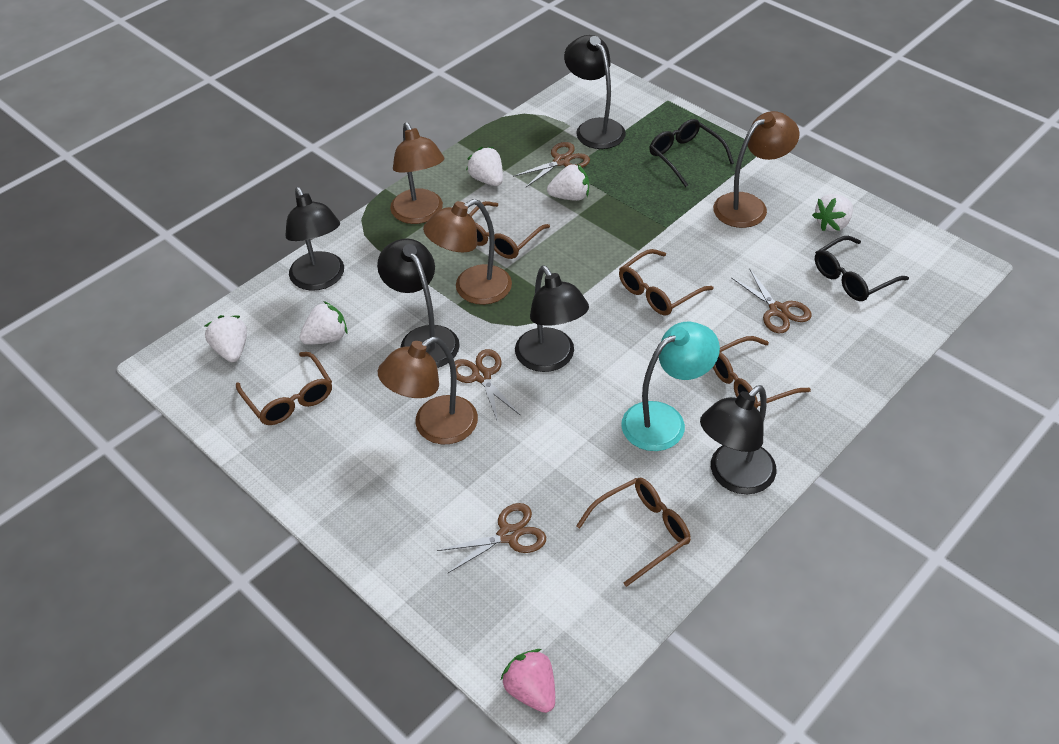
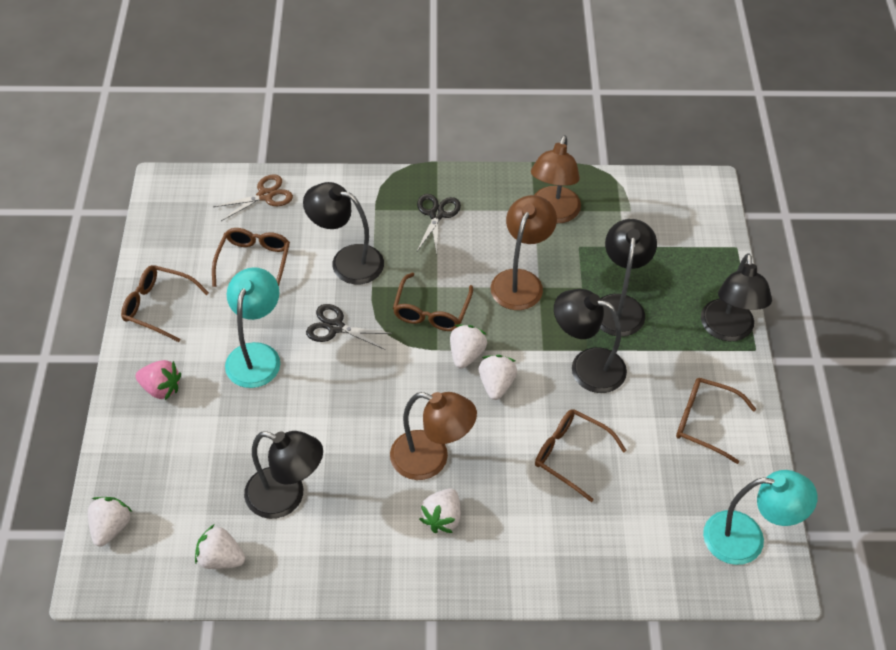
black glasses: [649,119,734,187] [815,236,909,301] = 2 -> none = 0
black scissors: none = 0 -> [306,304,393,350] [417,194,461,254] = 2
brown lamp: [378,337,478,444] [390,122,444,224] [423,199,512,305] [713,111,800,228] = 4 -> [390,392,477,480] [491,195,557,310] [531,135,581,223] = 3
brown scissors: [437,503,546,573] [454,349,521,422] [513,142,590,187] [731,268,812,333] = 4 -> [213,174,293,221] = 1
turquoise lamp: [621,322,720,451] = 1 -> [225,267,280,388] [703,470,818,565] = 2

